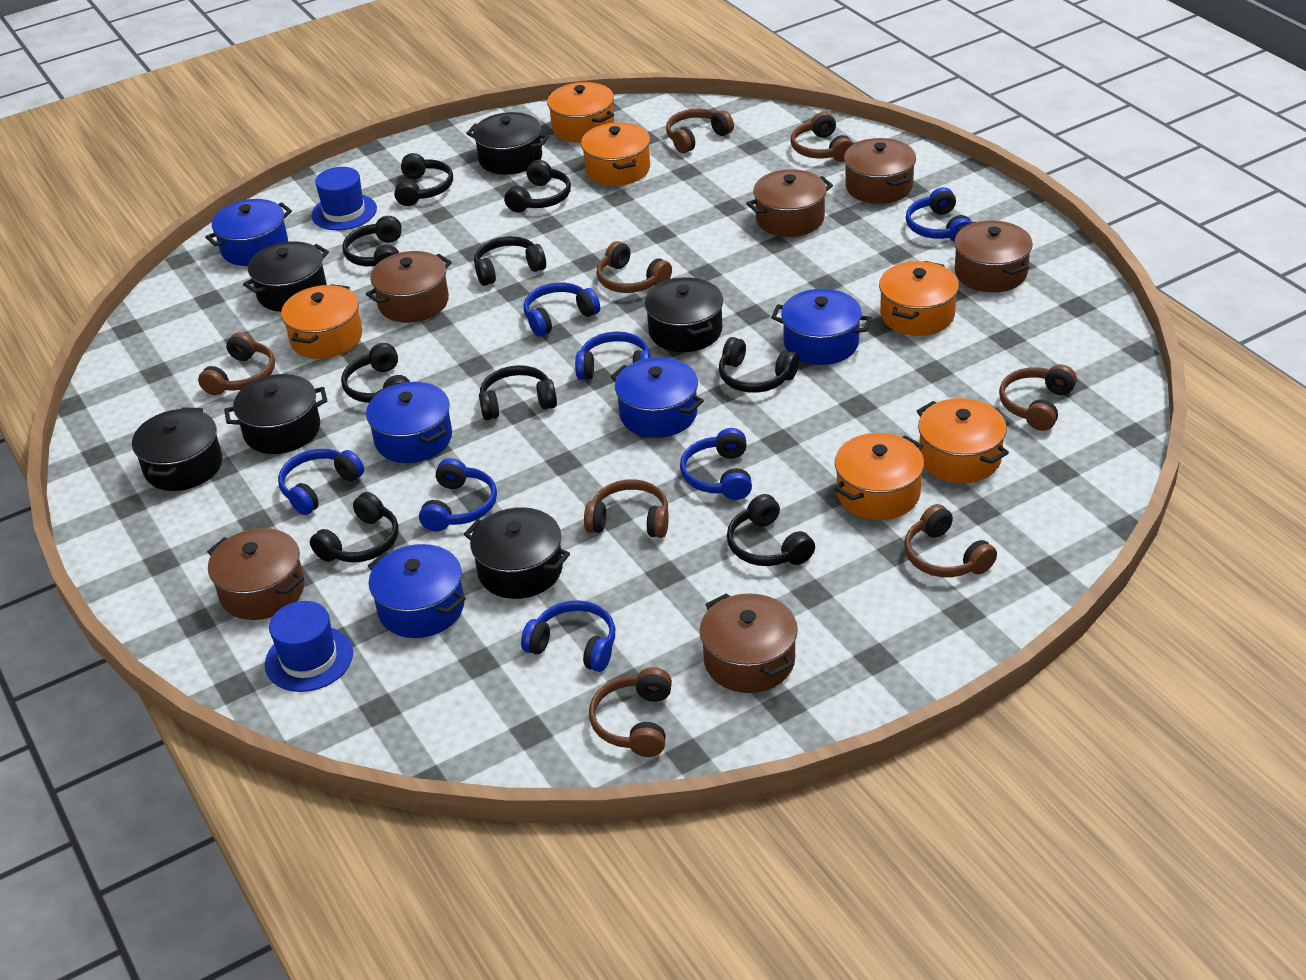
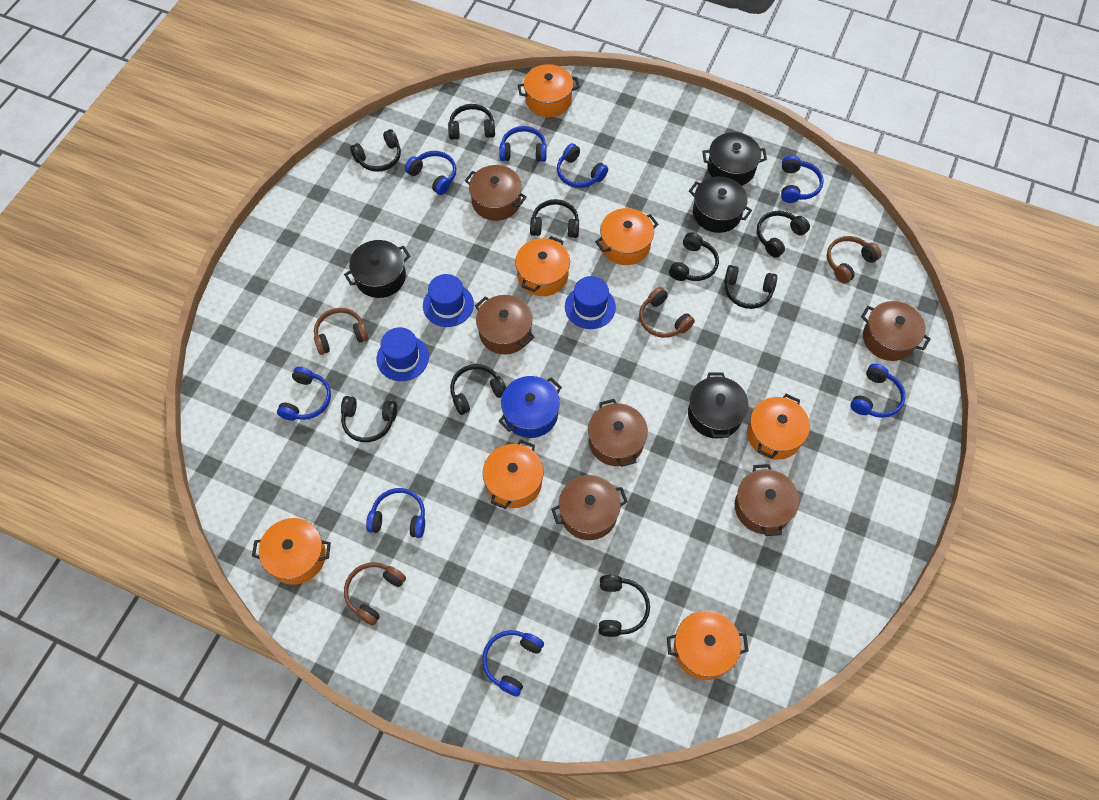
black pot: [132,407,222,491] [224,374,327,454] [243,241,329,312] [464,507,570,599] [466,112,549,175] [644,277,723,352] = 6 -> [344,240,410,298] [688,373,749,439] [689,177,752,233] [702,132,767,186] = 4
blue hat: [265,601,353,692] [311,167,377,230] = 2 -> [377,327,429,381] [423,274,474,327] [565,276,616,329] = 3
blue headphones: [278,449,364,515] [419,458,497,531] [521,600,615,672] [523,283,600,337] [575,331,651,380] [680,428,752,500] [906,187,972,242] = 7 -> [277,367,331,421] [366,488,425,538] [405,151,456,195] [482,630,544,697] [499,126,547,162] [557,143,608,188] [781,155,824,203] [850,363,905,418] = 8
blue pot: [205,199,292,266] [366,382,452,463] [368,544,466,638] [610,357,704,438] [771,289,872,365] = 5 -> [499,376,562,438] = 1
brown headphones: [198,332,275,395] [584,479,669,538] [589,667,672,757] [597,241,672,293] [666,109,734,153] [791,112,853,162] [904,504,997,577] [999,364,1077,431] = 8 -> [314,308,369,355] [344,562,406,626] [639,287,695,338] [827,236,882,283] = 4
orange pot: [281,284,362,359] [547,82,614,143] [581,122,650,186] [834,433,924,520] [879,261,959,336] [917,398,1009,483] = 6 -> [252,518,331,585] [483,439,544,509] [515,236,570,296] [518,64,580,117] [595,208,658,265] [667,610,748,680] [747,394,810,460] = 7

